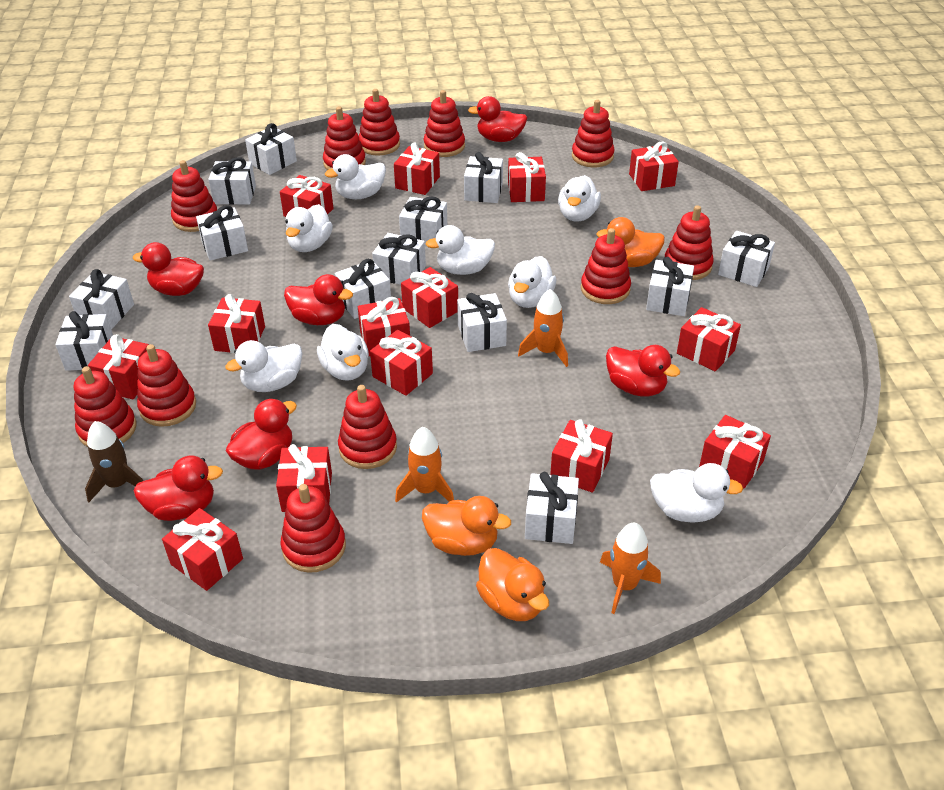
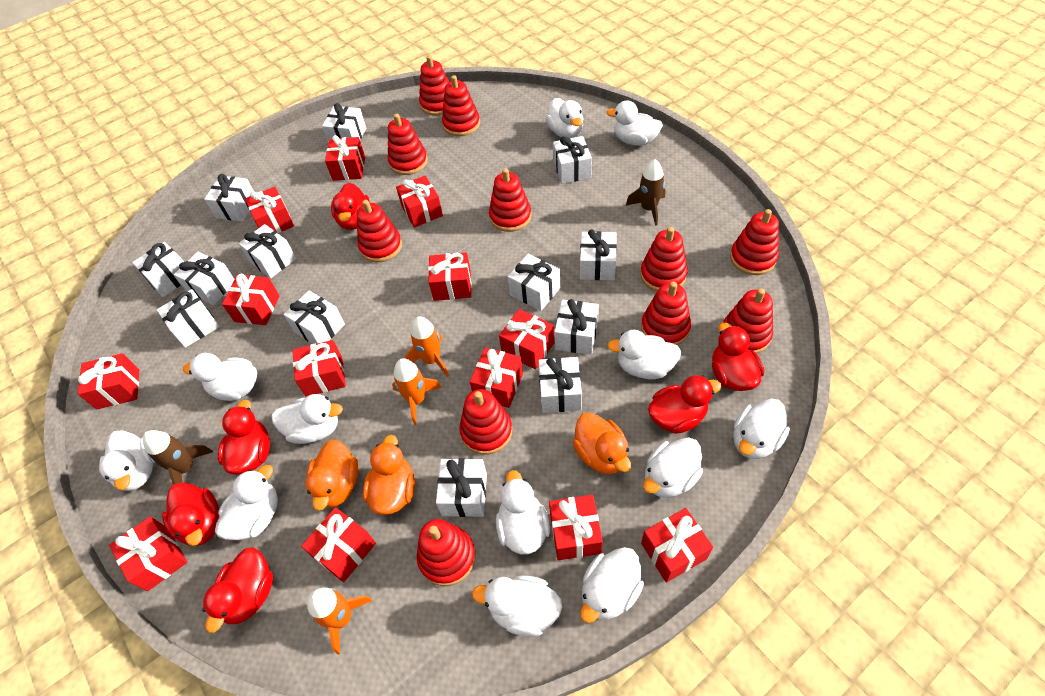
brown rocket: [85,421,143,502] = 1 -> [143,430,213,484] [626,159,666,226] = 2
red gift: [88,334,149,399] [162,508,243,591] [208,294,265,353] [276,444,332,512] [280,175,334,217] [358,297,410,356] [370,330,433,396] [394,143,440,195] [401,267,458,328] [508,152,546,202] [550,419,613,493] [629,142,679,191] [677,307,741,372] [699,415,771,488] = 14 -> [78,353,139,409] [109,516,187,591] [222,274,280,325] [245,187,294,233] [293,340,346,397] [301,507,376,582] [325,135,365,181] [396,176,443,228] [428,252,471,301] [470,348,523,408] [499,309,555,370] [549,495,603,560] [641,508,713,582] = 13
white duck: [225,340,303,392] [285,204,333,252] [317,324,369,381] [325,154,386,199] [426,225,495,275] [508,256,556,308] [558,175,601,221] [650,463,743,523] = 8 -> [99,430,154,491] [183,353,257,401] [215,465,278,540] [271,394,343,444] [472,576,562,637] [496,470,550,555] [546,98,583,138] [580,547,644,623] [606,100,663,146] [607,330,681,379] [643,438,703,498] [733,398,790,459] = 12

